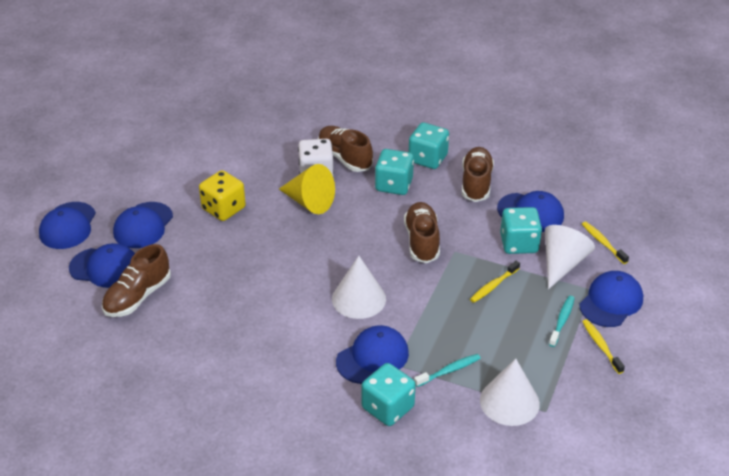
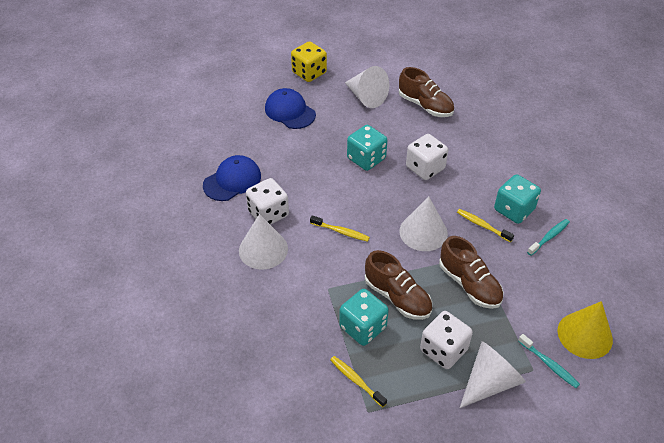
blue cap: [39,202,96,249] [69,243,135,288] [113,202,173,248] [336,325,409,384] [497,191,564,232] [579,271,643,327] = 6 -> [203,155,261,201] [265,88,316,129] = 2
brown shoe: [102,244,171,317] [318,126,373,172] [404,202,440,263] [462,147,494,202] = 4 -> [365,250,432,320] [399,67,454,117] [439,236,504,309] = 3
turquoise dice: [362,363,416,426] [375,149,414,195] [409,122,449,169] [500,207,542,254] = 4 -> [339,289,389,346] [347,125,387,171] [494,174,541,224] = 3
white cone: [332,256,386,319] [480,359,540,426] [545,225,595,289] = 3 -> [239,214,288,270] [345,66,389,108] [399,196,448,251] [460,341,526,408] = 4
white dice: [298,139,334,176] = 1 -> [246,178,289,225] [406,134,448,180] [420,311,473,369] = 3

